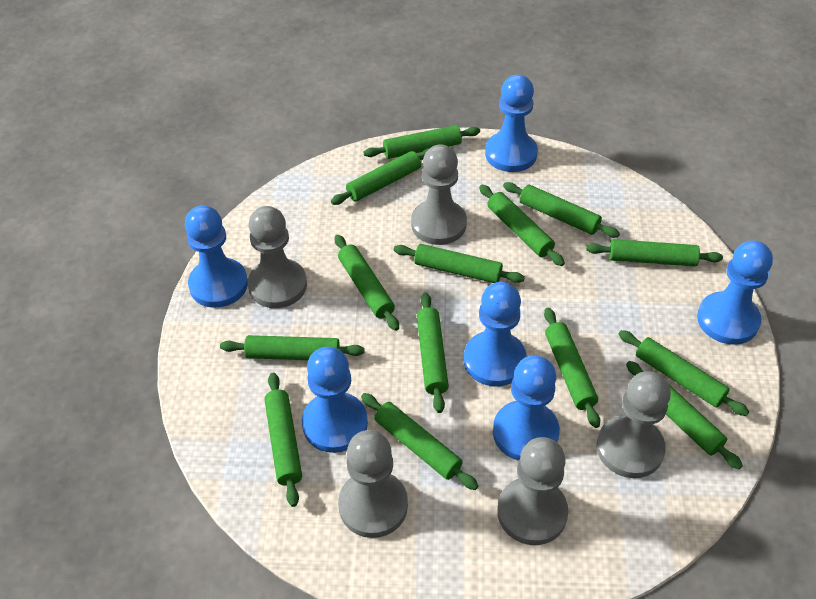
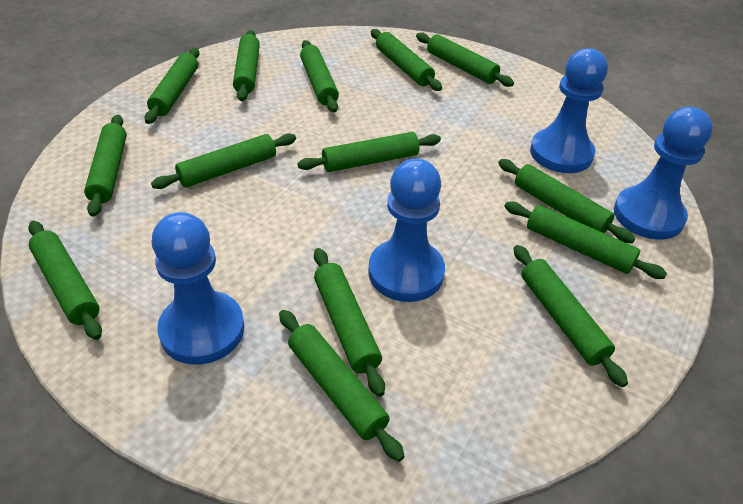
blue pawn: [185,205,248,308] [302,347,368,453] [464,282,527,386] [485,75,538,172] [493,355,560,461] [697,241,773,345] = 6 -> [152,212,245,365] [368,159,445,302] [530,48,608,173] [614,107,713,240] = 4
grey pawn: [248,206,307,308] [338,430,408,538] [411,144,467,245] [497,437,568,545] [596,371,671,478] = 5 -> none = 0

